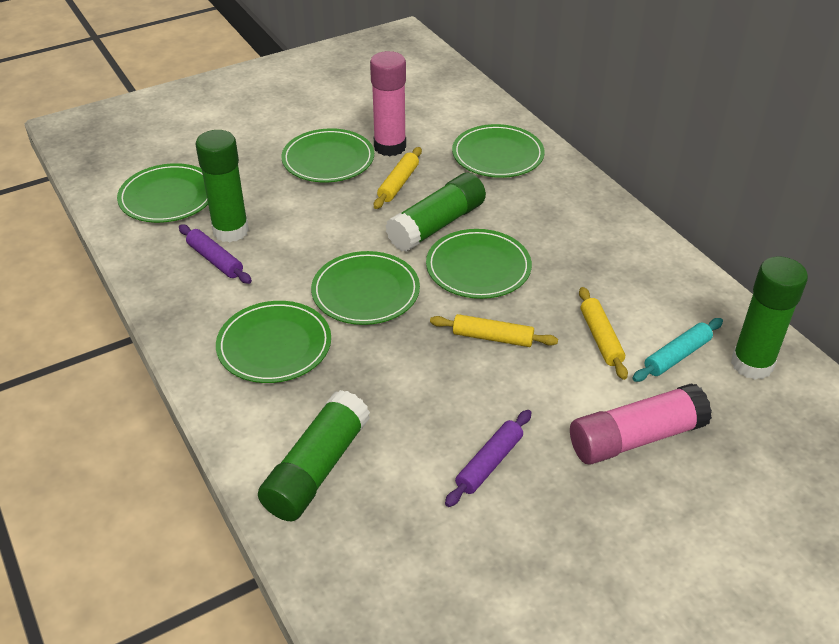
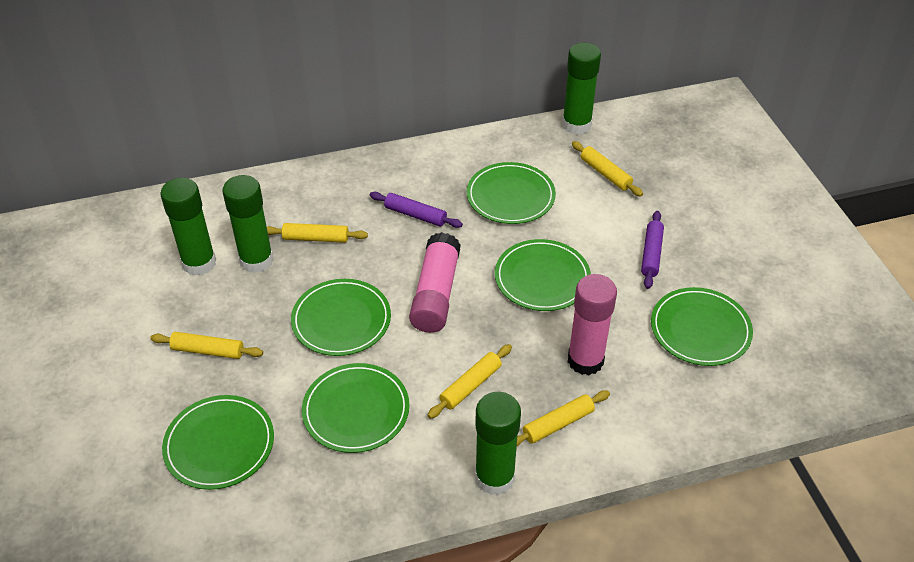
turquoise rolling pin: [632,318,723,382] = 1 -> none = 0
yellow rolling pin: [374,147,422,209] [430,314,558,347] [579,287,628,380] = 3 -> [150,332,263,359] [267,223,368,243] [428,344,512,419] [517,390,610,446] [572,141,643,196] = 5

